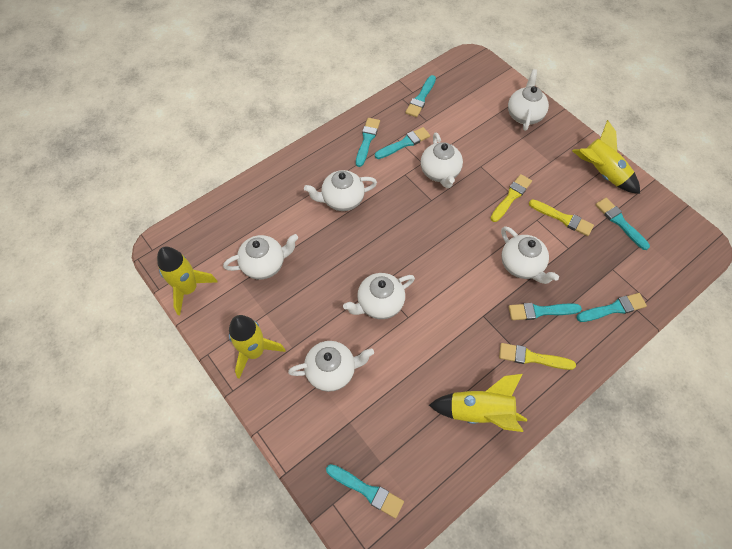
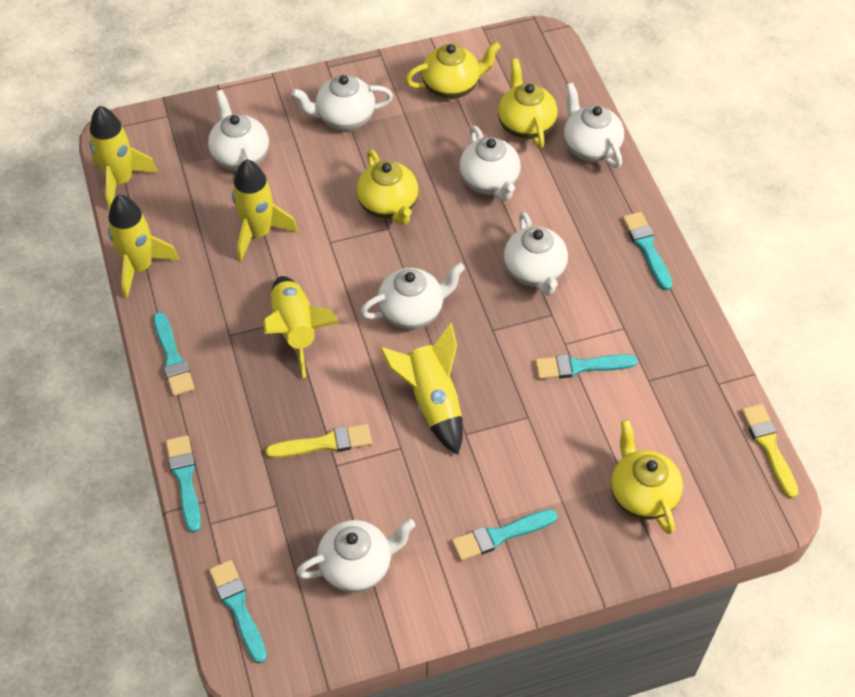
turquoise brush: [326,464,404,519] [356,118,380,167] [375,127,430,159] [405,75,436,117] [509,303,582,320] [577,293,647,322] [595,198,650,250] = 7 -> [154,312,195,396] [166,435,201,533] [209,560,267,663] [452,509,558,561] [535,354,638,379] [622,212,672,290] = 6
yellow brush: [490,174,532,222] [499,343,576,370] [529,199,594,236] = 3 -> [266,424,372,458] [741,404,798,499] = 2
yellow rocket: [157,247,218,315] [229,315,285,379] [429,374,527,432] [572,120,640,194] = 4 -> [89,106,158,210] [108,194,179,299] [232,159,298,262] [263,276,340,378] [380,323,463,455] = 5
yellow teapot: none = 0 -> [356,149,419,225] [405,42,501,99] [498,58,558,148] [611,419,683,534] = 4

